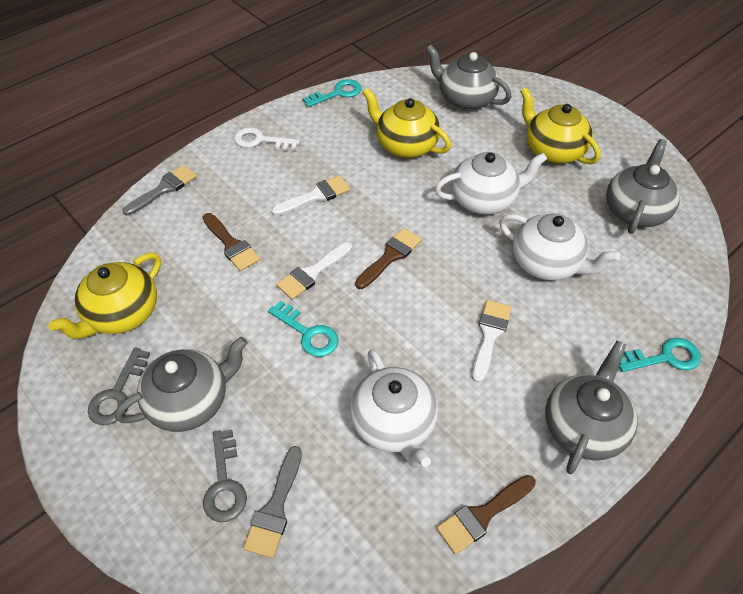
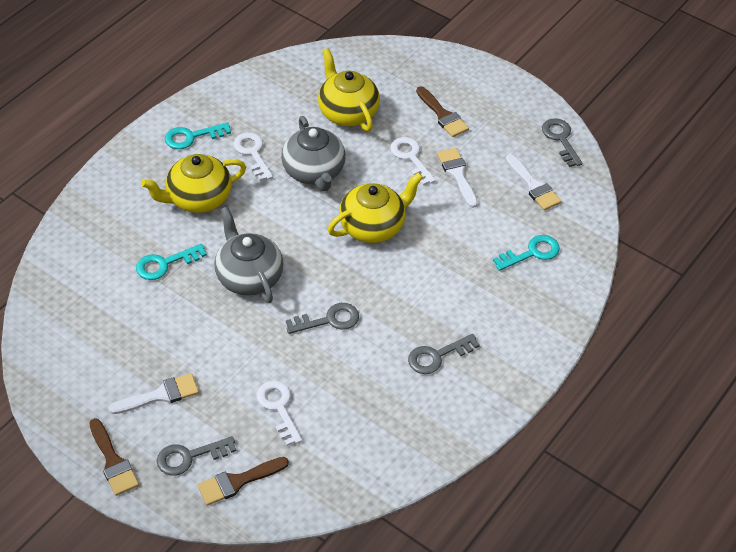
grey brush: [122,165,197,216] [243,446,302,558] = 2 -> none = 0
grey key: [88,347,150,425] [203,430,247,522] = 2 -> [157,436,236,476] [286,303,359,334] [408,334,480,374] [542,118,582,167] = 4
grey teapot: [115,337,248,432] [426,44,511,110] [545,341,638,474] [606,139,680,234] = 4 -> [214,207,283,303] [281,116,346,191] = 2
white key: [234,127,300,150] = 1 -> [233,132,273,181] [256,381,302,446] [390,137,436,185] = 3
white teapot: [350,349,438,468] [435,152,547,215] [499,213,620,281] = 3 -> none = 0

